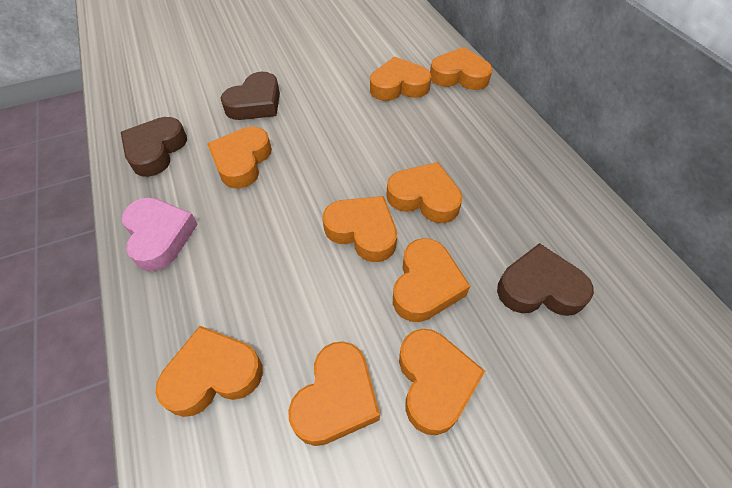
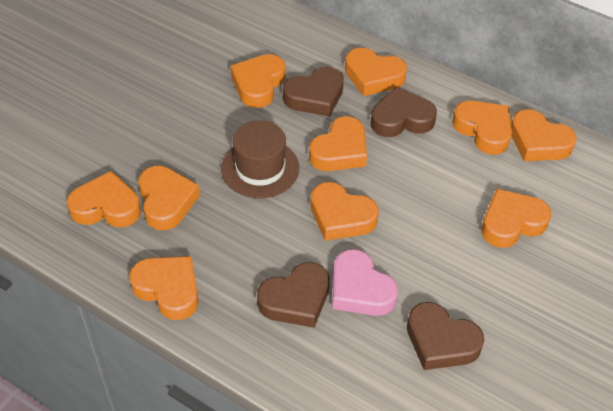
brown hat: none = 0 -> [221,120,299,198] = 1
brown heart: [121,117,187,177] [221,72,280,120] [497,243,594,316] = 3 -> [257,262,329,328] [283,67,344,117] [371,87,437,137] [407,302,484,370] = 4
orange heart: [155,326,263,417] [207,127,272,188] [288,341,380,446] [323,196,397,262] [370,57,431,101] [386,162,462,223] [393,238,470,322] [399,329,485,435] [430,47,493,90] = 9 -> [67,171,141,227] [129,256,198,320] [138,166,200,230] [231,54,286,108] [309,116,367,171] [311,182,379,241] [345,48,407,96] [452,101,512,155] [481,188,551,248] [511,109,577,161] = 10

